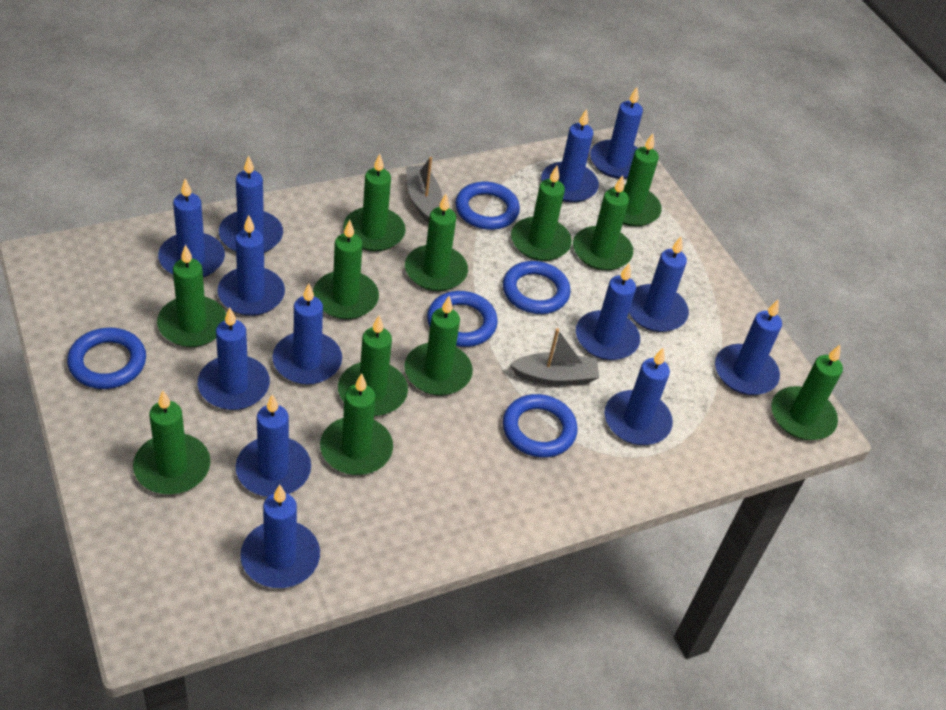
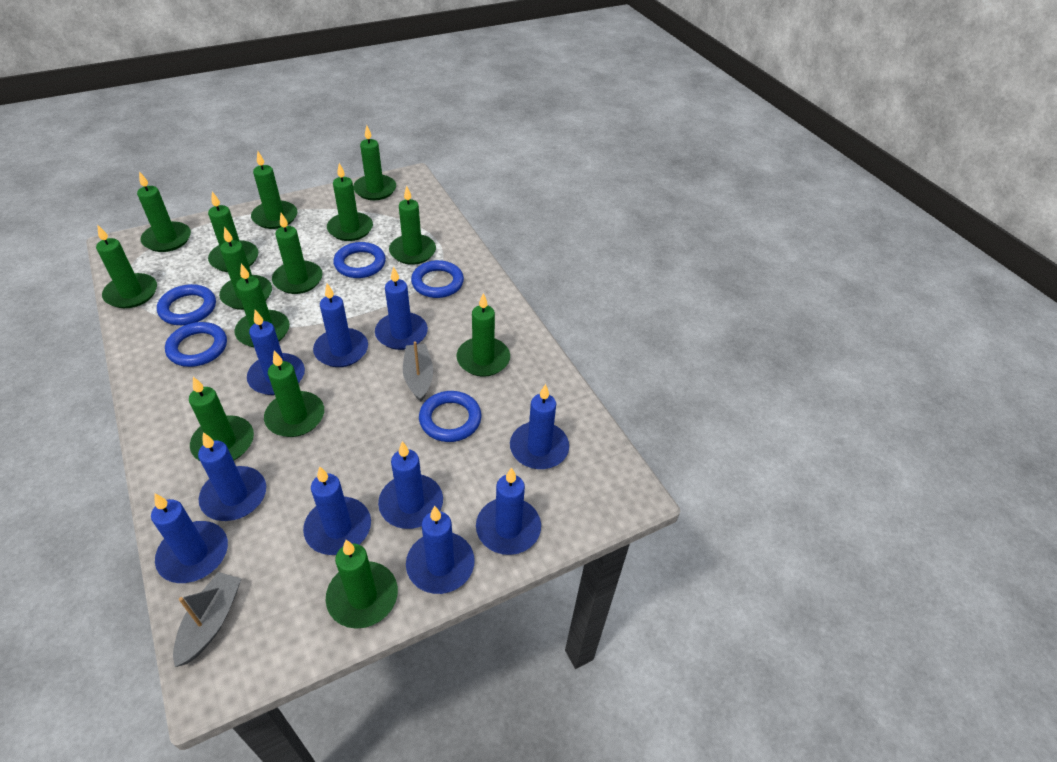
blue candle: [158,179,225,277] [198,308,270,410] [217,215,285,316] [219,155,283,253] [236,394,311,497] [240,485,320,588] [272,283,342,385] [541,109,599,203] [576,263,640,360] [590,87,643,179] [604,347,673,445] [629,236,689,332] [715,299,782,395] = 13 -> [151,494,228,583] [198,432,266,521] [247,310,305,395] [303,466,371,555] [313,283,368,367] [375,266,428,350] [378,441,443,529] [406,506,475,594] [476,467,541,555] [510,384,569,469] = 10
green candle: [133,390,210,494] [157,245,226,347] [313,220,379,319] [320,374,393,475] [338,316,408,416] [343,154,406,251] [404,296,473,395] [405,194,468,291] [511,166,572,261] [573,175,633,271] [609,133,662,227] [771,344,843,440] = 12 -> [96,224,157,308] [137,171,191,252] [189,377,254,461] [208,192,258,272] [219,227,272,310] [234,264,290,347] [251,152,298,229] [264,350,324,437] [272,213,323,294] [326,540,398,629] [327,163,373,241] [353,125,396,200] [389,186,436,265] [456,293,510,377] = 14

